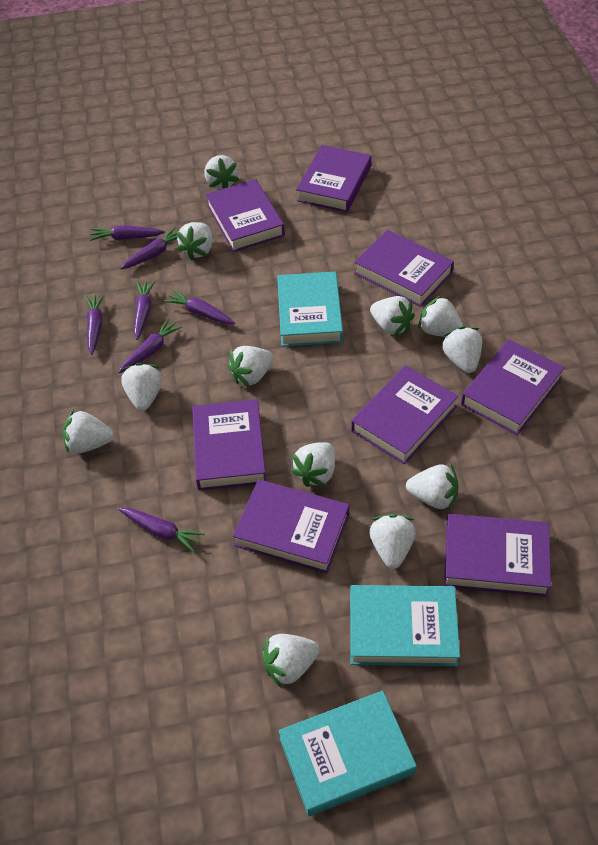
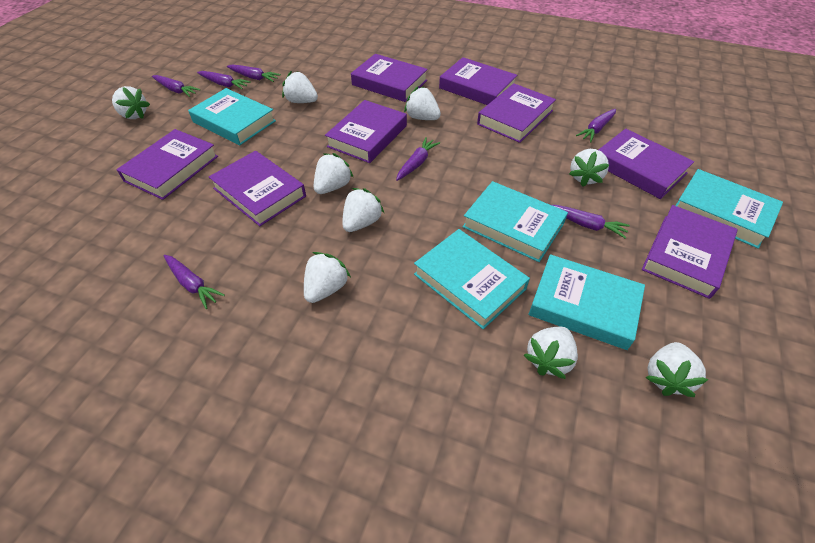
turquoise book: [277,271,343,347] [279,690,417,816] [350,585,460,666] = 3 -> [188,88,276,146] [414,229,530,329] [462,181,568,262] [529,254,645,350] [675,169,783,249] = 5
white strawberry: [63,409,114,453] [121,363,162,411] [176,222,212,260] [205,155,239,189] [228,346,274,387] [262,634,320,688] [290,442,335,487] [369,514,416,569] [370,296,415,336] [406,464,459,510] [418,295,463,337] [441,326,482,373] = 12 -> [112,86,150,119] [282,71,318,103] [304,252,351,303] [314,153,354,194] [342,188,384,232] [404,87,441,120] [524,326,578,379] [569,149,609,187] [645,342,708,397] = 9

